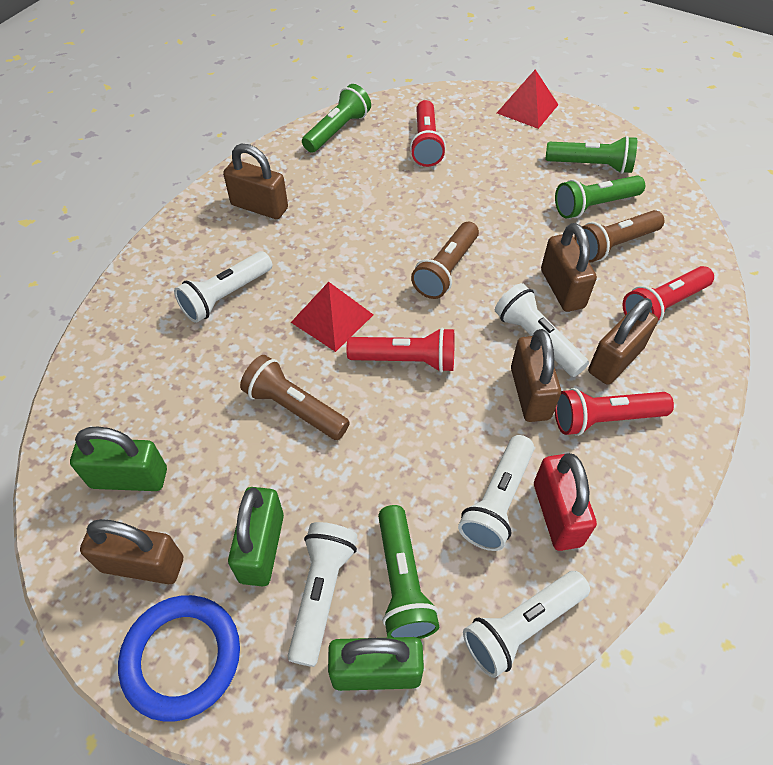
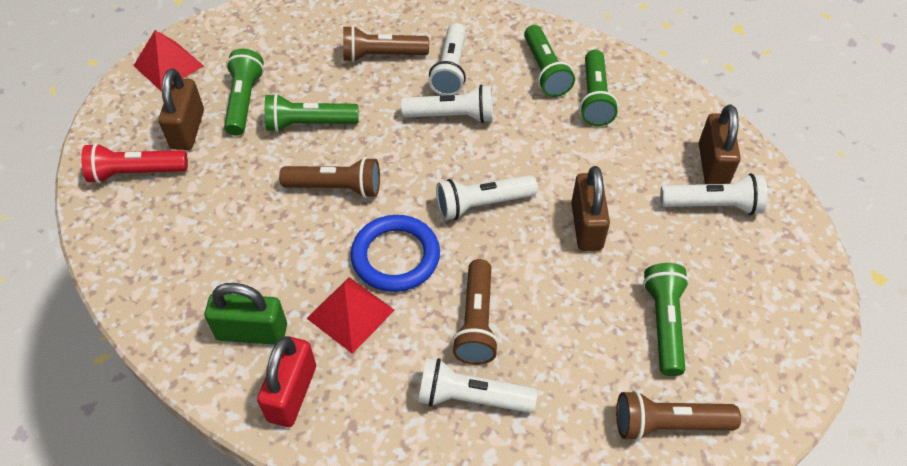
brown flashlight: [240,355,350,440] [411,222,479,299] [574,210,664,263] = 3 -> [279,157,380,198] [343,25,429,62] [452,259,499,365] [616,390,741,441] = 4
brown padlock: [80,519,183,584] [223,144,288,219] [511,329,561,422] [541,223,597,312] [588,298,658,385] = 5 -> [159,69,204,150] [571,166,610,251] [699,105,741,184] = 3
green flashlight: [302,84,371,153] [378,505,439,639] [545,136,637,174] [555,175,645,219] = 4 -> [224,49,264,136] [265,93,359,132] [524,25,575,97] [580,50,618,126] [643,263,689,376] = 5
green padlock: [70,427,167,491] [228,487,284,586] [328,637,424,691] = 3 -> [205,283,287,345] = 1
red flashlight: [346,327,454,373] [410,100,446,167] [555,388,674,436] [622,266,714,324] = 4 -> [81,143,188,184] = 1

